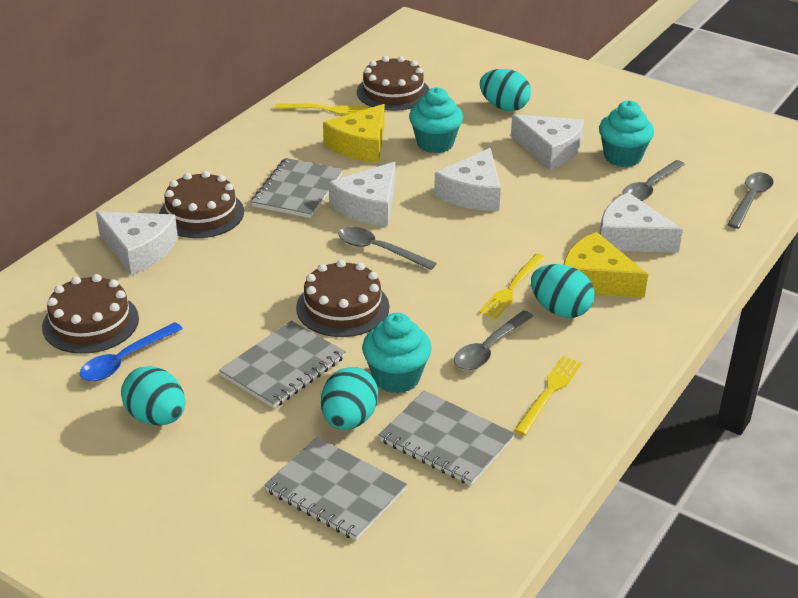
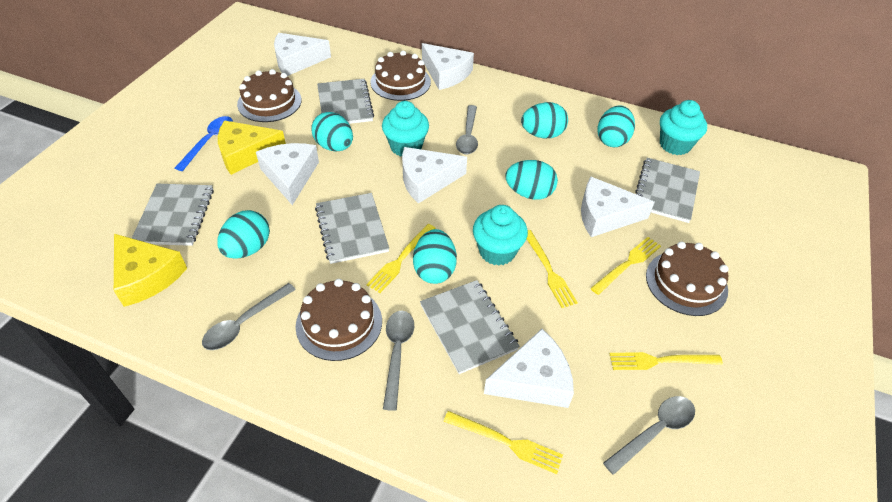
grey notebook: [219,321,346,408] [251,158,343,218] [264,437,407,540] [379,390,515,486] = 4 -> [132,184,214,246] [315,193,389,264] [317,79,374,124] [420,280,520,374] [635,158,700,223] = 5
turquoise egg: [121,366,185,426] [321,367,378,430] [480,69,531,111] [531,264,595,318] = 4 -> [217,210,270,259] [311,112,353,151] [413,229,457,284] [505,160,558,200] [521,102,568,138] [597,105,635,147] = 6
white cheese: [96,211,178,275] [329,162,395,226] [434,148,501,211] [511,114,584,170] [600,192,683,253] = 5 -> [256,143,319,205] [274,33,331,76] [402,147,467,204] [422,43,474,90] [484,329,574,408] [581,177,655,237] = 6
yellow fork: [275,103,370,115] [479,254,545,319] [514,356,582,436] = 3 -> [366,224,435,293] [443,411,563,474] [527,230,578,308] [590,237,661,295] [609,352,723,370] = 5

